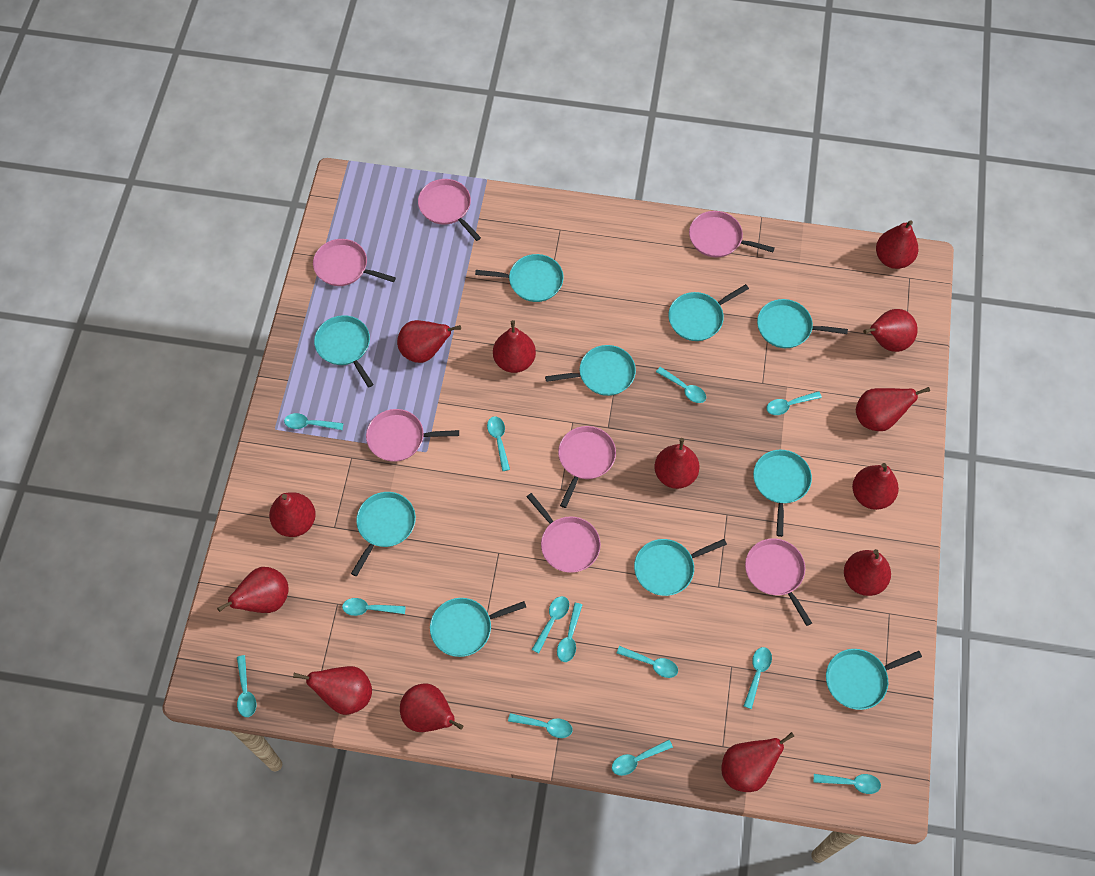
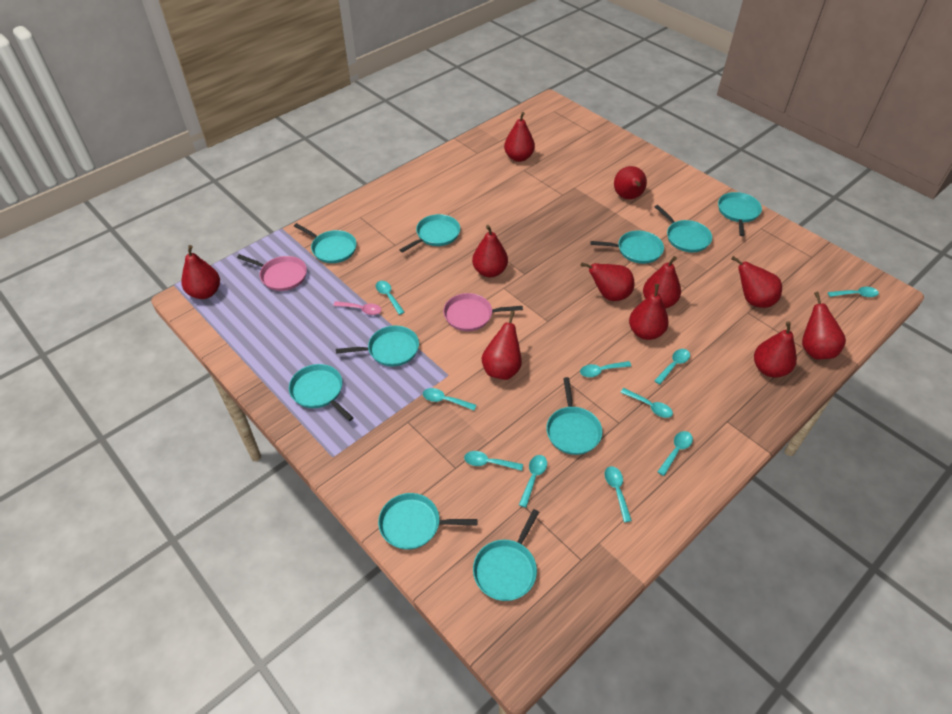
pink pan: [313,239,396,286] [366,409,459,462] [418,179,481,241] [527,493,601,573] [558,426,616,508] [689,211,775,258] [745,539,812,626] = 7 -> [237,254,307,291] [443,293,523,331] = 2
pink spoon: none = 0 -> [333,301,382,315] = 1
red pear: [217,567,289,613] [269,492,316,537] [293,666,372,715] [397,320,461,363] [400,683,464,732] [493,320,536,373] [654,438,700,489] [721,732,794,792] [844,549,891,596] [852,463,899,510] [856,387,930,431] [863,309,918,352] [876,220,918,269] = 13 -> [181,245,220,299] [472,225,508,277] [482,311,522,380] [504,112,535,162] [581,263,634,301] [614,166,647,199] [629,284,669,340] [643,256,681,309] [732,256,782,308] [754,322,797,377] [802,292,846,359] = 11
turquoise spoon: [237,655,256,717] [284,413,344,430] [342,598,406,616] [487,416,510,471] [508,713,572,738] [532,596,569,653] [557,603,582,662] [612,740,673,776] [617,646,678,678] [656,367,706,403] [744,647,772,709] [766,391,822,415] [813,774,881,794] = 13 -> [376,281,404,315] [423,388,476,410] [464,451,523,471] [519,455,547,508] [580,361,631,377] [604,466,632,522] [620,388,673,418] [654,349,690,385] [657,431,693,476] [828,287,879,297] = 10

